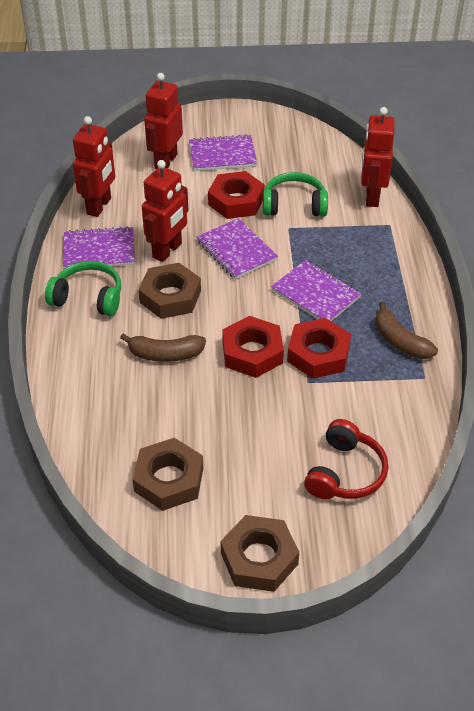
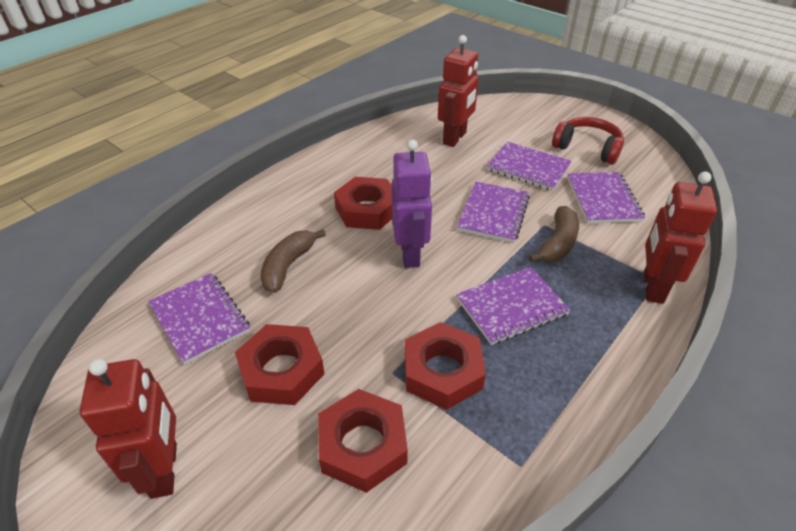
brown nut: [132,438,203,511] [138,263,201,319] [221,515,299,592] = 3 -> none = 0
green headphones: [45,261,121,316] [263,172,328,217] = 2 -> none = 0
purple notebook: [63,226,135,269] [189,134,257,171] [197,218,278,279] [271,260,362,321] = 4 -> [148,273,250,365] [456,267,570,345] [457,182,530,243] [487,141,572,191] [567,172,645,223] = 5
purple robot: none = 0 -> [391,140,432,268] = 1
red nut: [208,171,265,219] [222,316,284,378] [287,318,351,379] = 3 -> [235,324,325,405] [318,389,408,493] [334,177,392,230] [405,322,486,410] = 4
red robot: [73,116,115,217] [142,160,188,262] [144,73,183,169] [361,107,395,207] = 4 -> [80,359,177,499] [438,35,479,147] [644,172,717,304] = 3

